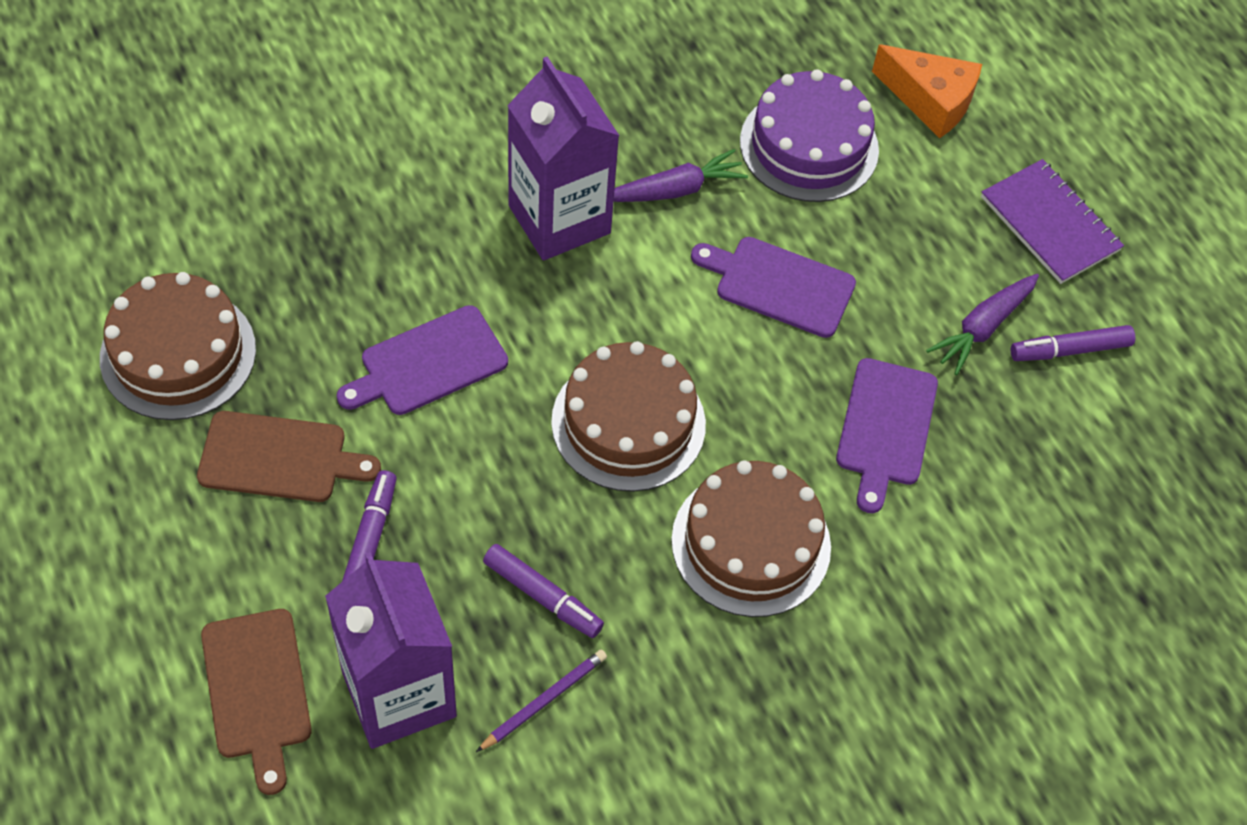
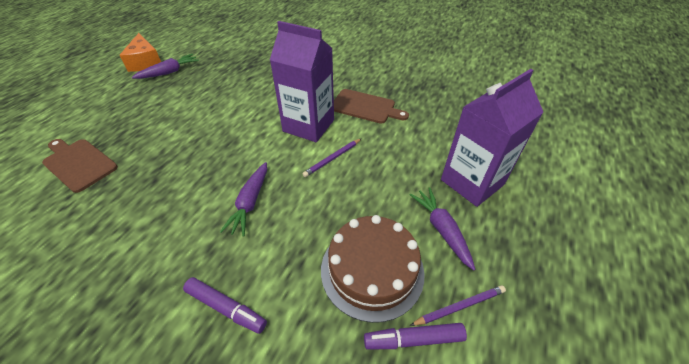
brown cake: [100,272,256,420] [551,341,706,492] [671,460,831,617] = 3 -> [321,215,424,323] = 1
purple cake: [740,69,879,202] = 1 -> none = 0
purple carrot: [614,149,748,202] [926,274,1039,375] = 2 -> [132,54,199,79] [220,162,267,236] [410,187,476,271] = 3
purple cutting board: [337,305,508,415] [691,237,856,338] [836,358,938,513] = 3 -> none = 0
purple marker: [342,470,397,581] [483,544,604,638] [1011,325,1135,361] = 3 -> [183,277,267,334] [364,323,467,349] = 2
purple notebook: [981,159,1124,284] = 1 -> none = 0
purple pencil: [476,650,607,752] = 1 -> [302,138,362,177] [410,285,506,326] = 2

